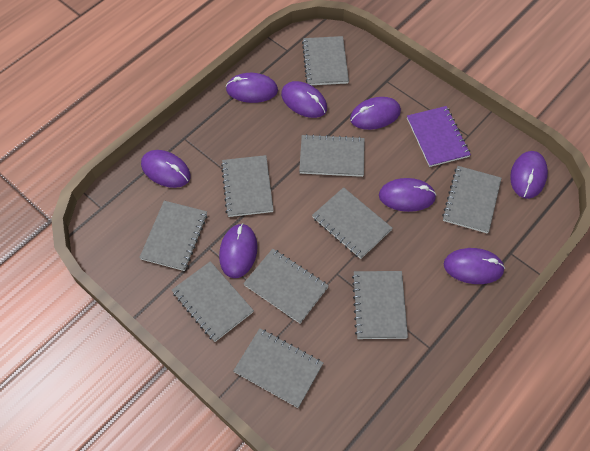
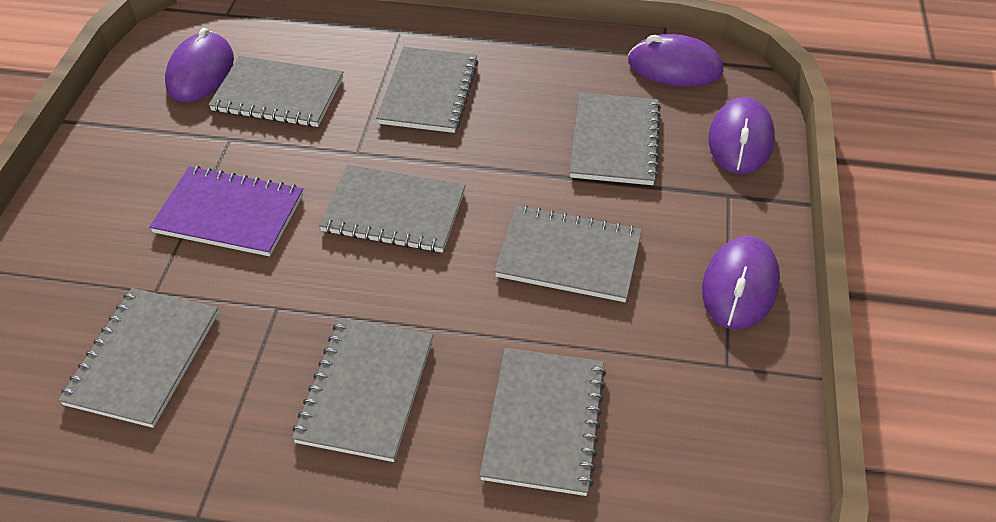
grey notebook: [139,201,207,271] [172,261,254,342] [221,155,274,217] [233,328,323,408] [243,248,329,323] [299,134,365,177] [302,36,349,85] [312,187,393,259] [352,271,408,339] [442,166,502,234] = 10 -> [58,288,219,428] [208,56,343,127] [292,318,433,462] [319,165,466,253] [376,47,478,133] [480,348,606,496] [494,205,642,302] [570,93,661,185] = 8
purple mouse: [141,150,191,188] [219,223,258,278] [226,73,278,103] [281,81,327,118] [350,97,401,130] [379,178,436,212] [444,248,505,284] [510,151,548,199] = 8 -> [165,28,234,102] [628,34,723,87] [702,236,780,330] [709,97,775,174] = 4

